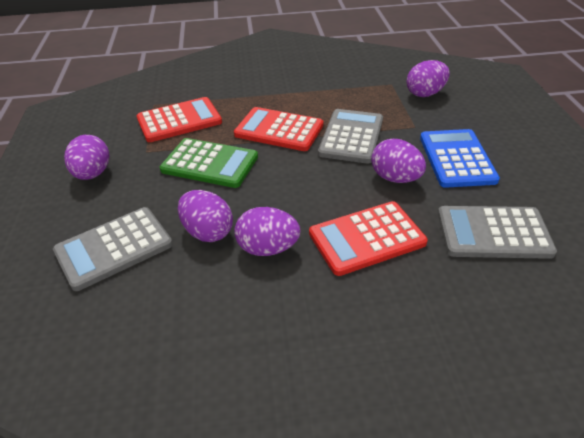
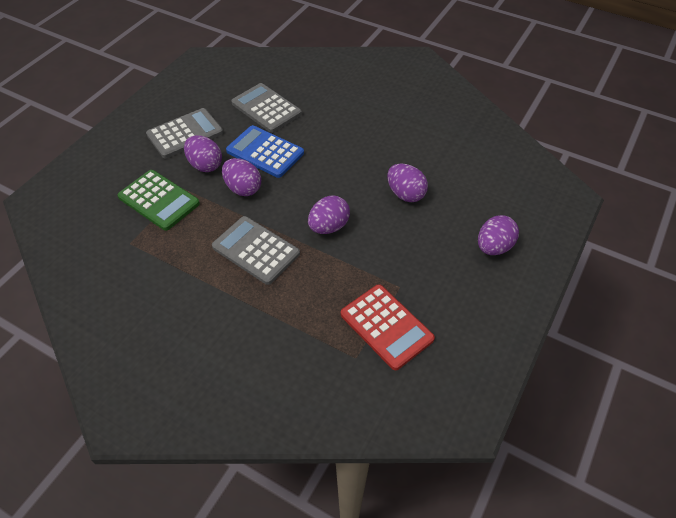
red calculator: [137,97,222,142] [234,107,323,151] [309,201,428,276] = 3 -> [341,284,435,370] = 1

